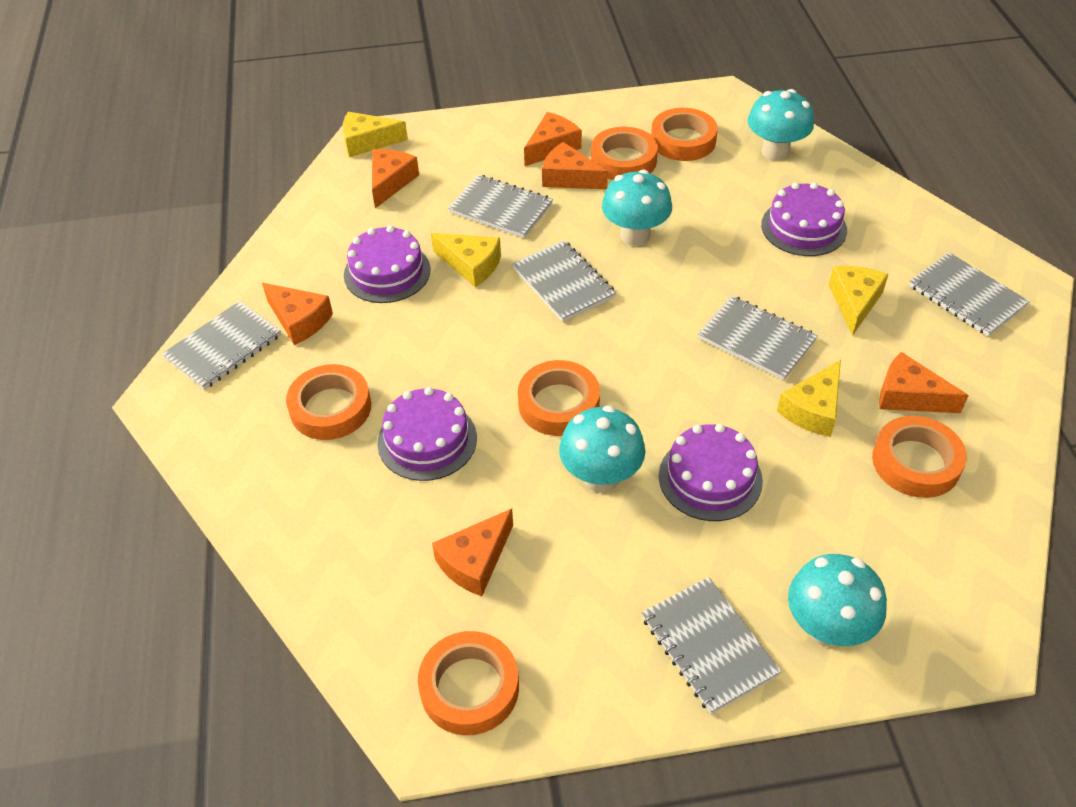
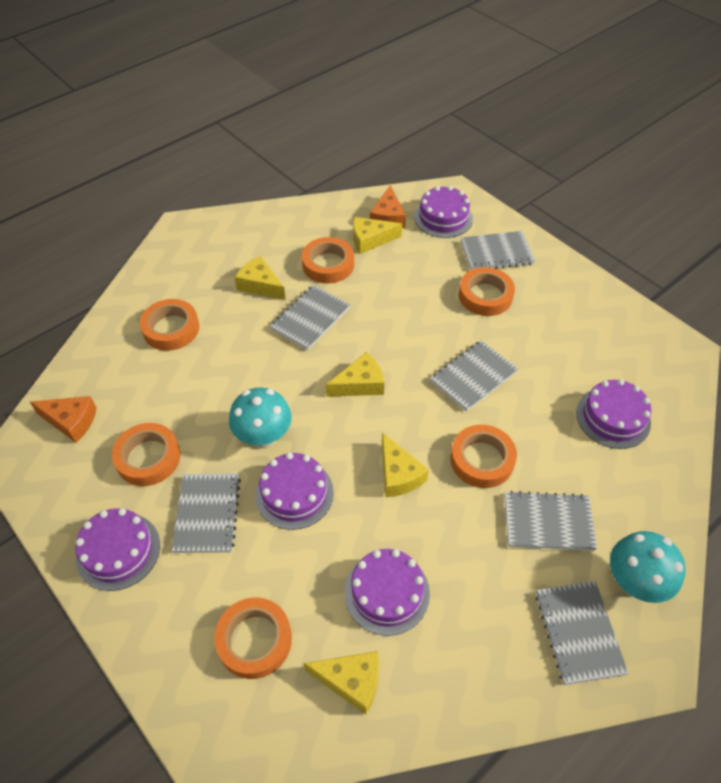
orange cheese: [262,283,333,345] [372,149,419,208] [432,509,513,596] [524,112,582,166] [542,142,608,189] [879,352,969,413] = 6 -> [30,396,97,443] [370,185,406,228] = 2
purple cake: [344,225,431,303] [377,387,477,481] [659,424,763,521] [761,182,847,256] = 4 -> [75,508,160,591] [255,452,334,530] [344,549,430,636] [414,186,473,238] [576,379,652,449] = 5
turquoise mushroom: [559,406,645,493] [602,170,672,246] [748,89,814,161] [788,554,887,647] = 4 -> [229,387,292,449] [610,531,686,603] = 2
yellow cheese: [342,112,408,157] [431,233,501,287] [777,360,841,437] [829,266,889,336] = 4 -> [234,256,286,300] [304,651,379,714] [326,352,384,397] [353,217,402,254] [382,432,429,497] = 5

